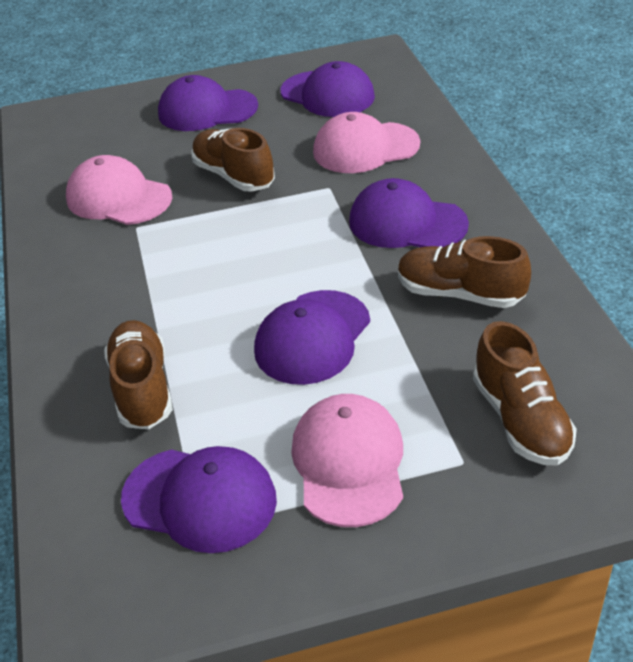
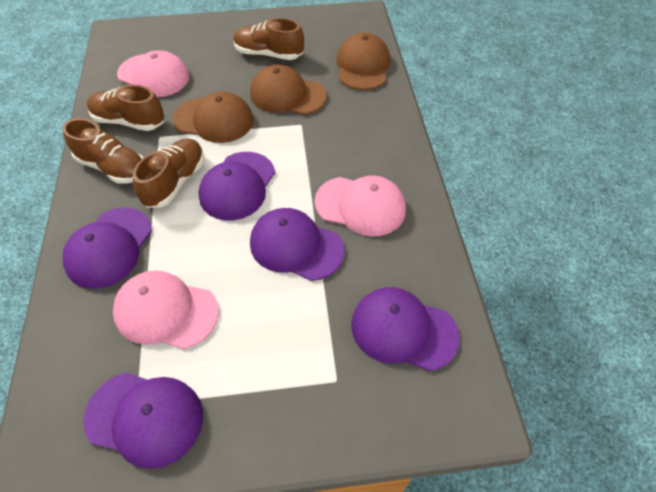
brown cap: none = 0 -> [173,92,254,143] [250,65,327,115] [336,33,390,90] = 3

